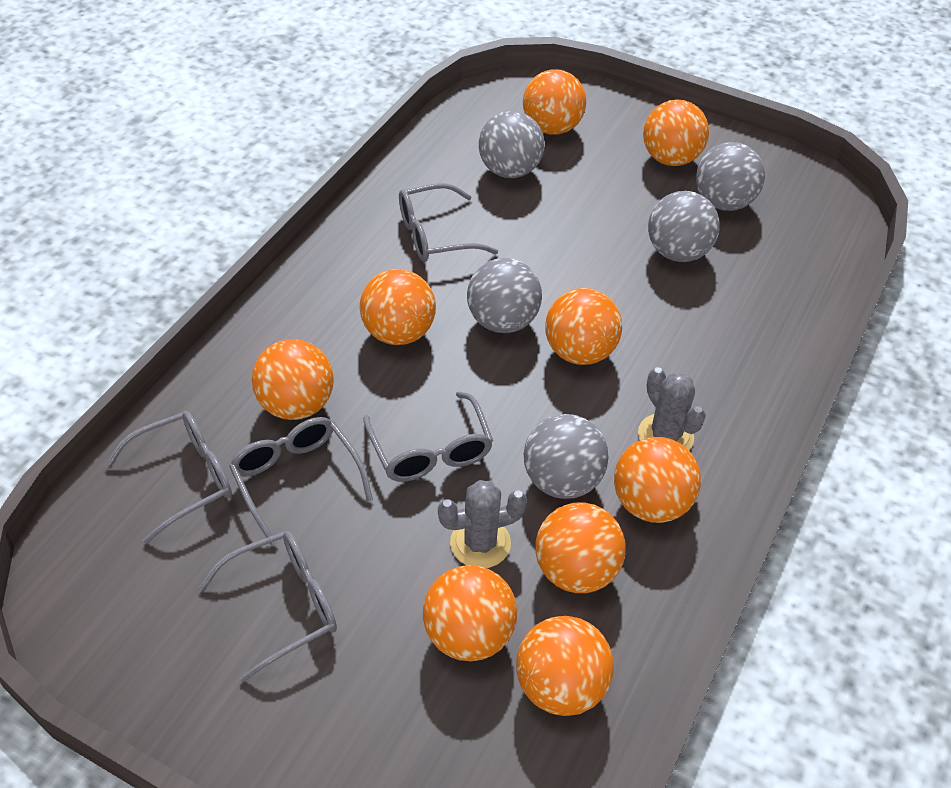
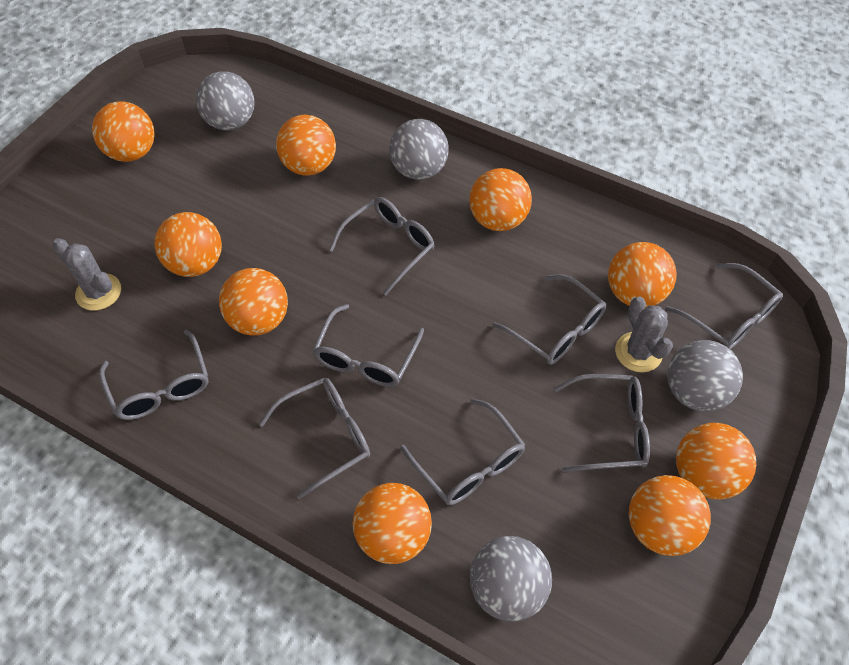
grey ball: [467,258,542,333] [479,111,545,178] [524,414,609,499] [648,191,720,262] [696,142,765,211] = 5 -> [196,71,255,130] [389,119,449,180] [470,536,552,622] [667,340,743,412] = 4
grey glasses: [104,411,232,544] [198,531,337,682] [229,417,373,546] [363,392,493,482] [399,183,498,262] = 5 -> [99,330,208,420] [259,378,370,499] [312,304,424,387] [329,197,434,295] [400,398,525,505] [493,275,606,365] [554,374,650,472] [666,263,783,349] = 8

